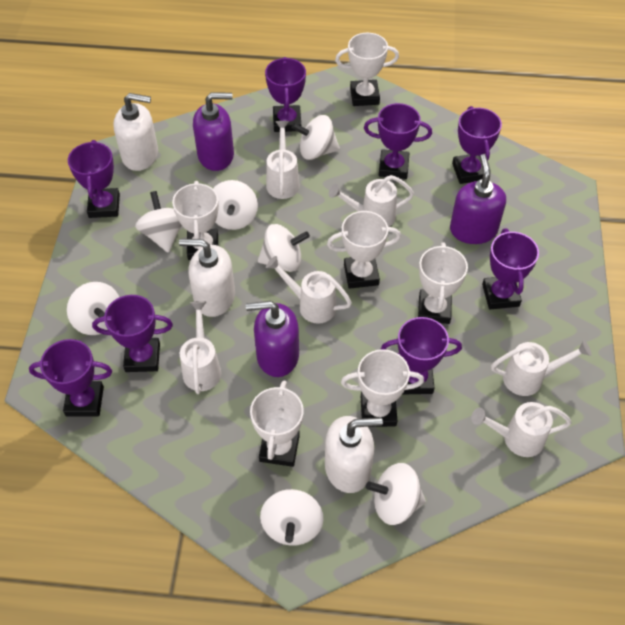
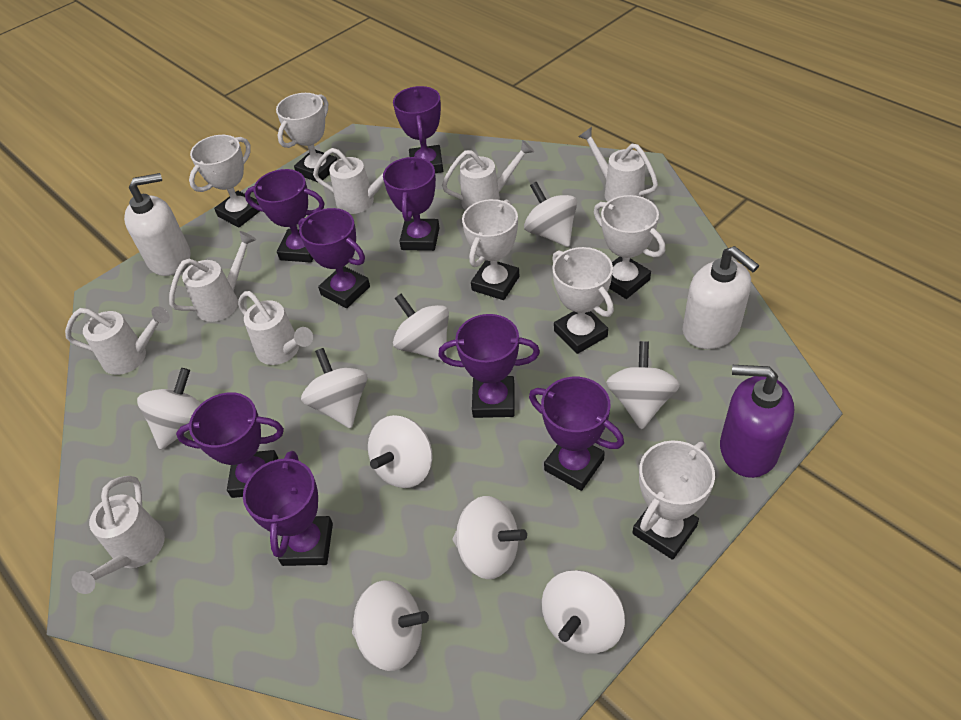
purple soap dispenser: [193,92,234,171] [246,301,299,377] [450,154,506,244] = 3 -> [720,365,794,478] = 1
white soap dispenser: [113,93,158,171] [179,239,235,317] [325,416,383,493] = 3 -> [124,173,190,276] [683,246,759,349] = 2
white spinning top: [67,282,119,335] [135,191,182,253] [213,180,258,230] [258,224,310,272] [260,489,324,546] [291,115,340,160] [366,463,426,525] = 7 -> [137,368,201,450] [301,348,367,428] [352,580,429,671] [368,415,433,488] [393,294,449,362] [452,496,527,579] [524,182,577,247] [542,570,625,654] [606,341,680,430] = 9
white watering can: [180,301,221,394] [266,121,300,199] [266,256,352,324] [329,175,414,227] [471,402,572,457] [491,340,592,396] = 6 -> [65,306,170,375] [71,476,165,594] [169,231,256,322] [238,291,313,365] [313,148,399,214] [442,140,534,210] [578,127,658,202] = 7

